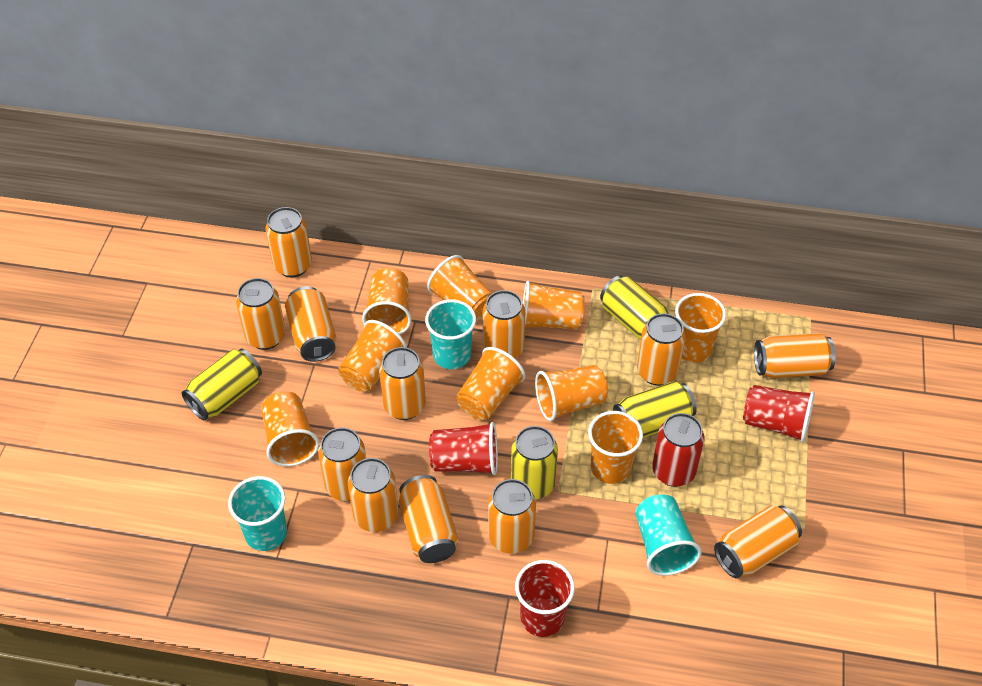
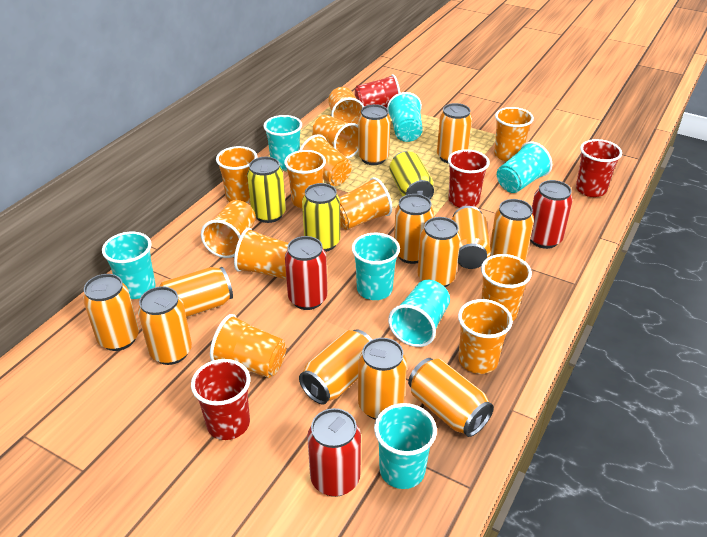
orange cup: [261,391,319,467] [338,320,407,392] [362,268,412,335] [427,255,493,322] [456,347,525,420] [522,281,585,330] [535,365,608,421] [588,411,643,484] [675,293,726,363] = 9 -> [201,200,256,258] [210,314,286,378] [216,146,258,204] [234,228,289,279] [284,150,326,208] [300,134,352,186] [312,115,358,159] [328,87,364,125] [339,177,392,230] [458,299,513,374] [481,254,532,321] [494,107,534,161] = 12
red can: [652,413,705,487] = 1 -> [285,236,327,310] [307,408,361,497] [530,180,573,249] = 3
red cup: [429,422,498,475] [515,560,575,637] [743,385,815,443] = 3 -> [191,359,250,440] [355,74,400,108] [448,149,490,208] [576,139,622,197] = 4
turquoise cup: [228,476,287,551] [425,299,476,369] [635,494,702,576] = 3 -> [102,232,156,299] [263,115,302,170] [352,233,400,300] [374,403,437,489] [387,92,423,142] [388,280,450,347] [497,142,552,193] = 7
yellow can: [182,348,262,420] [511,426,558,499] [600,276,669,340] [613,381,697,438] = 4 -> [247,157,286,223] [302,183,340,252] [389,151,434,199] = 3

